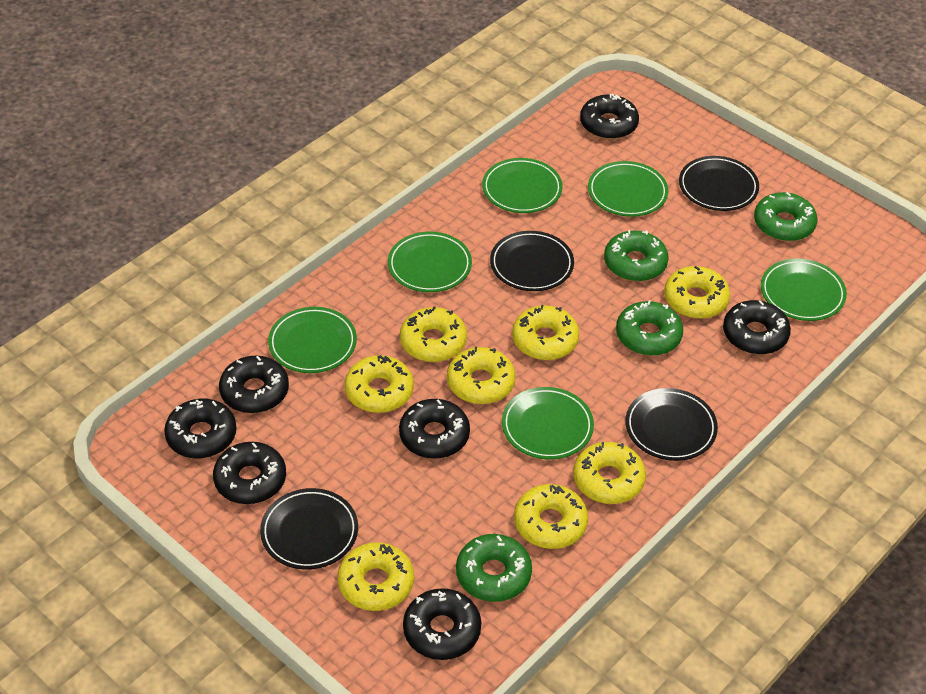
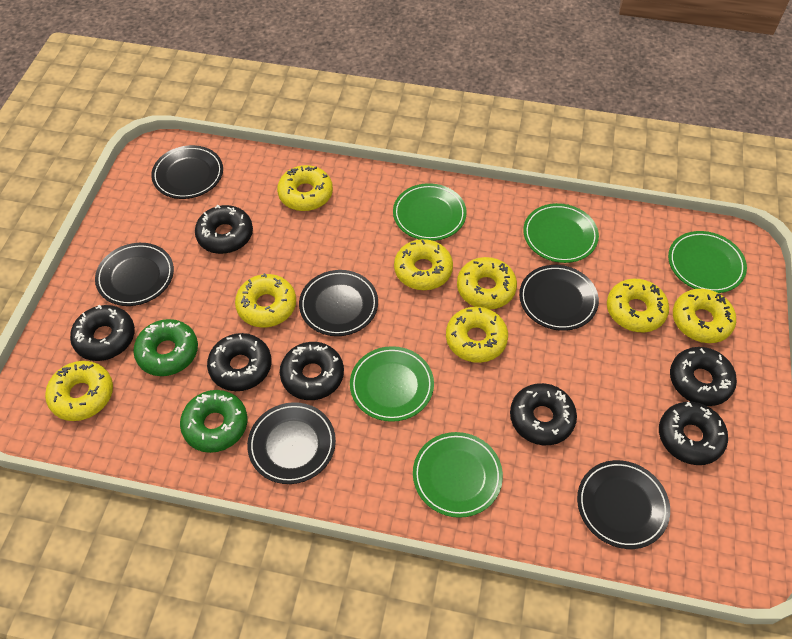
black plate: [260,488,358,570] [490,231,574,291] [625,388,718,461] [679,156,759,211] = 4 -> [95,243,174,306] [151,145,223,199] [247,402,336,484] [299,270,378,336] [519,265,599,331] [577,460,670,549] = 6
green donut: [456,534,532,602] [604,230,669,281] [616,300,683,356] [754,192,817,241] = 4 -> [133,319,198,376] [180,390,247,453] = 2
green plate: [268,307,357,373] [388,232,472,292] [482,158,563,213] [502,387,594,459] [588,161,668,217] [761,258,847,321] = 6 -> [350,346,434,422] [393,183,467,241] [413,432,503,518] [523,203,599,263] [668,231,747,293] = 5

